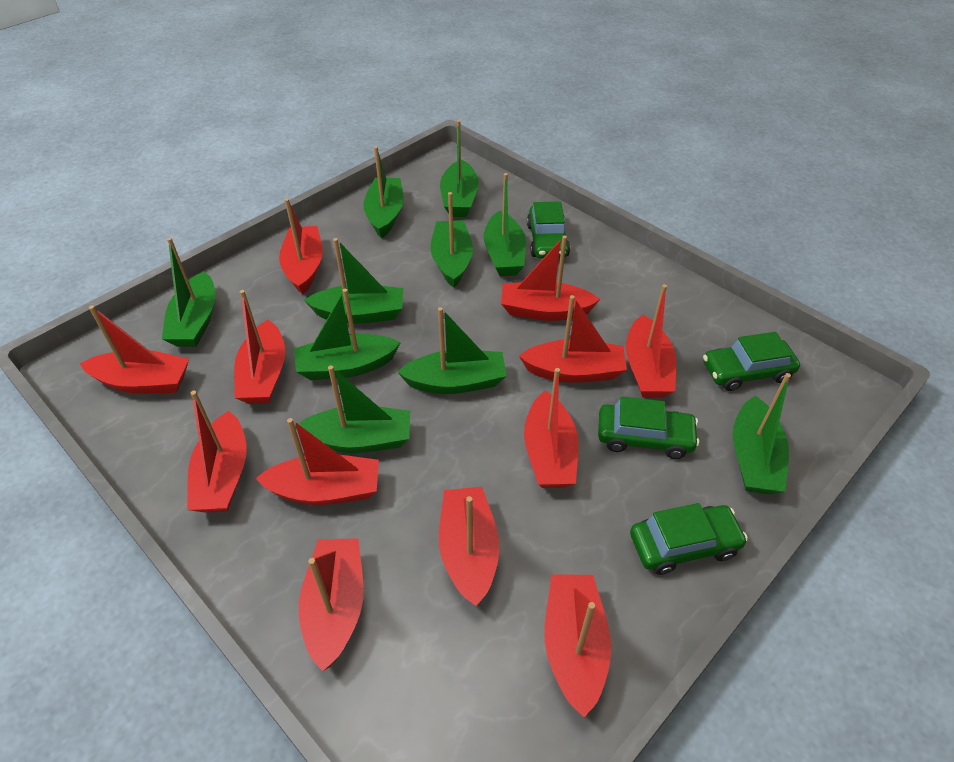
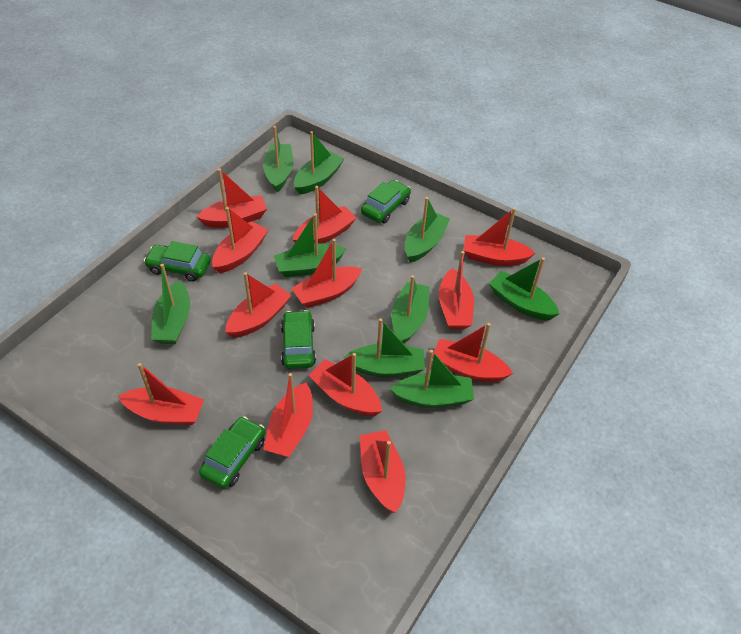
green boat: [162,238,216,347] [294,289,401,380] [295,366,410,453] [304,238,403,324] [364,146,404,238] [397,307,507,394] [430,192,473,288] [440,120,479,217] [484,173,526,276] [733,373,791,494] = 10 -> [151,264,190,344] [263,126,294,192] [274,213,346,277] [294,131,344,195] [343,318,425,377] [390,350,474,408] [391,275,429,344] [405,197,450,263] [489,257,559,320] = 9

